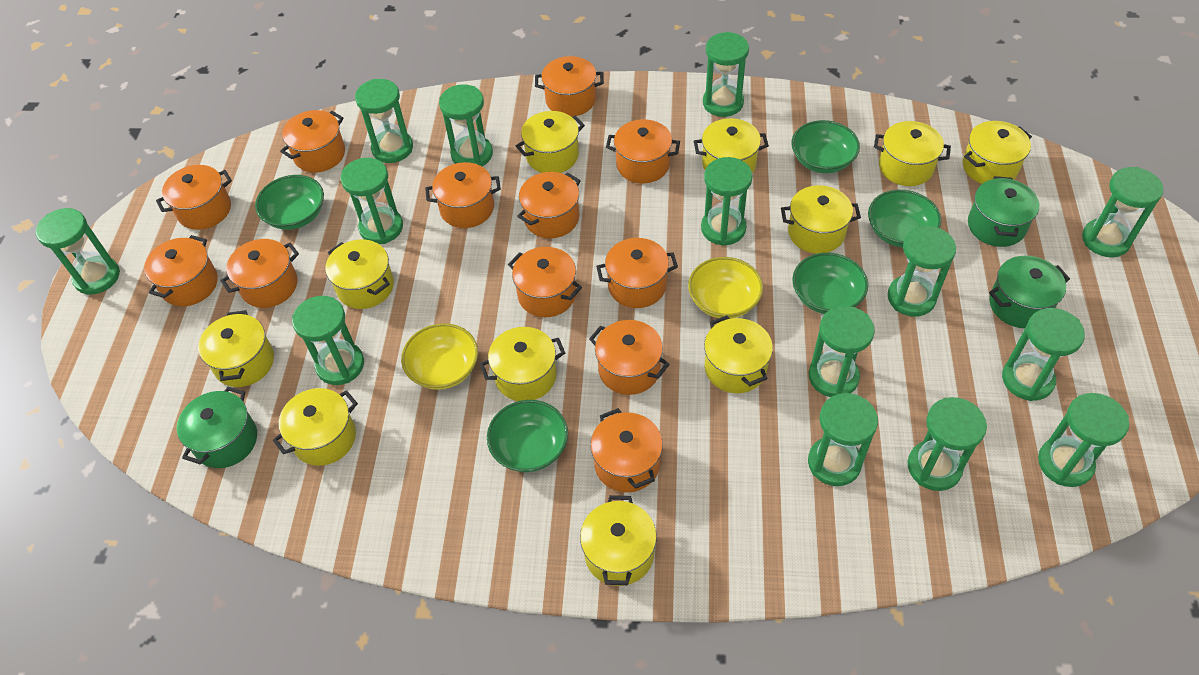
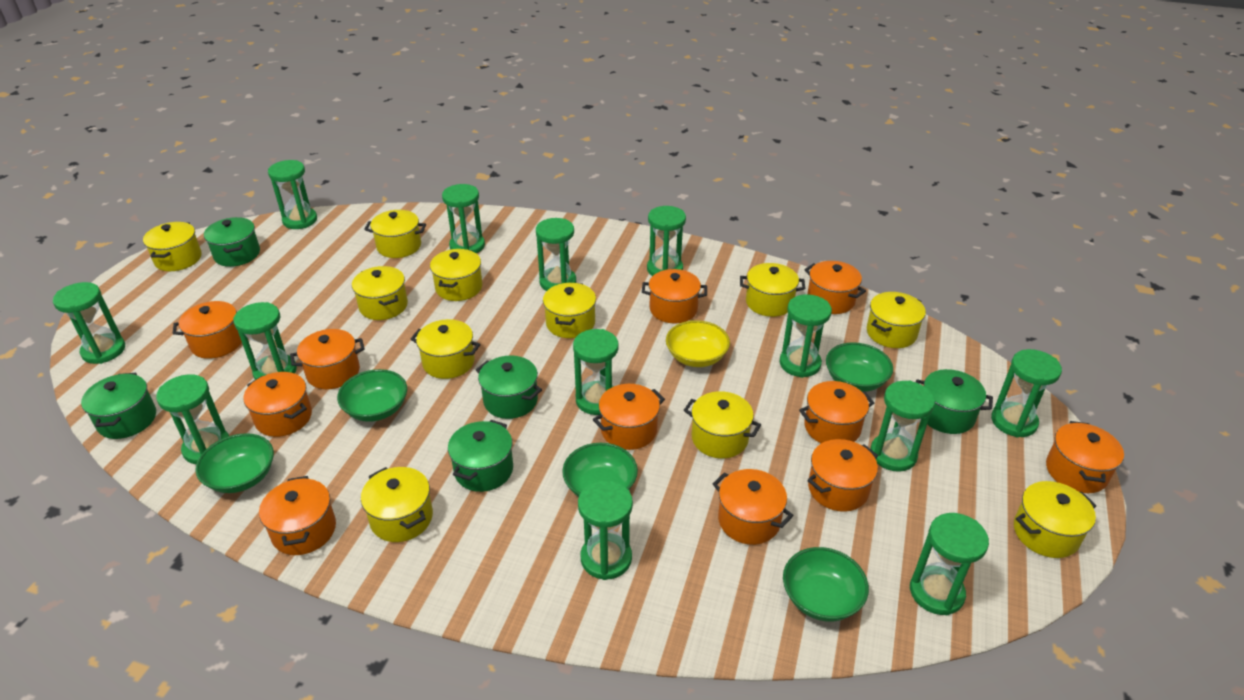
green hourglass: [36,208,120,295] [292,296,364,385] [341,158,403,244] [355,79,413,163] [439,84,493,166] [701,157,752,246] [703,32,749,117] [808,393,878,486] [809,306,875,397] [888,225,956,317] [908,397,987,491] [1002,308,1085,401] [1038,393,1129,487] [1082,167,1164,257] = 14 -> [53,282,125,364] [156,374,229,464] [233,302,297,380] [268,160,317,229] [442,184,485,254] [536,218,576,291] [573,329,619,415] [578,480,633,580] [647,206,686,276] [780,294,832,378] [870,381,935,472] [910,513,989,615] [991,349,1062,437] = 13
green pot: [177,387,257,468] [968,176,1039,247] [989,256,1070,328] = 3 -> [81,373,156,439] [204,217,260,267] [448,420,513,492] [476,356,542,419] [916,369,993,434] = 5
orange pot: [144,235,218,306] [156,165,232,230] [220,239,299,308] [280,110,345,173] [425,162,501,228] [508,247,582,317] [517,172,581,238] [535,56,604,117] [589,320,670,395] [590,408,663,492] [596,238,678,308] [606,119,680,183] = 12 -> [172,301,242,359] [243,372,312,437] [259,476,336,555] [290,329,364,389] [593,384,665,450] [642,269,707,323] [713,469,794,545] [799,381,874,443] [804,261,866,314] [807,439,878,512] [1046,421,1124,493] = 11
yellow bowl: [401,323,478,390] [688,257,763,319] = 2 -> [666,320,730,367] = 1

